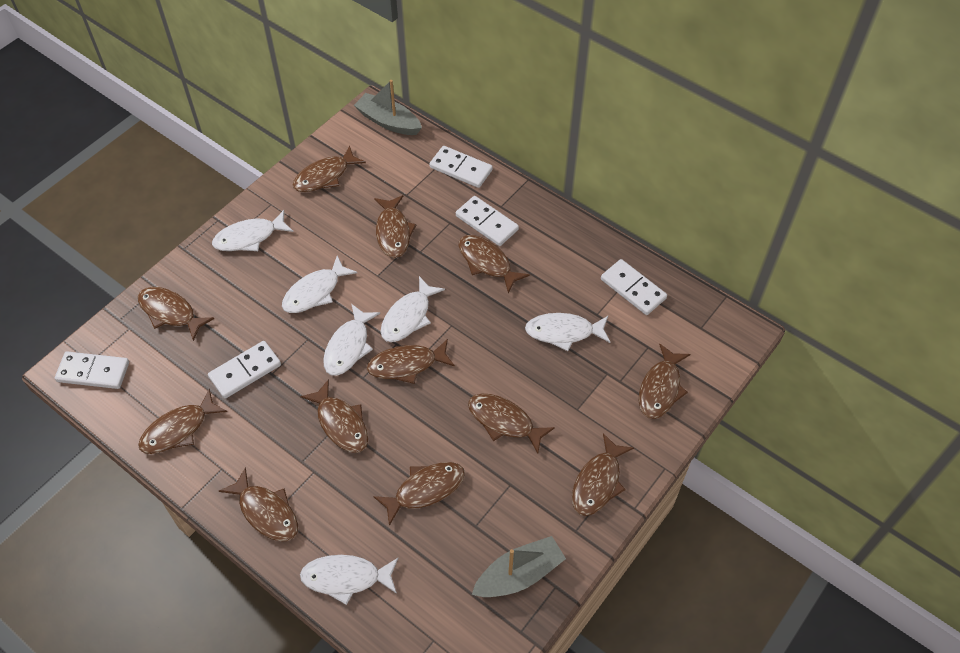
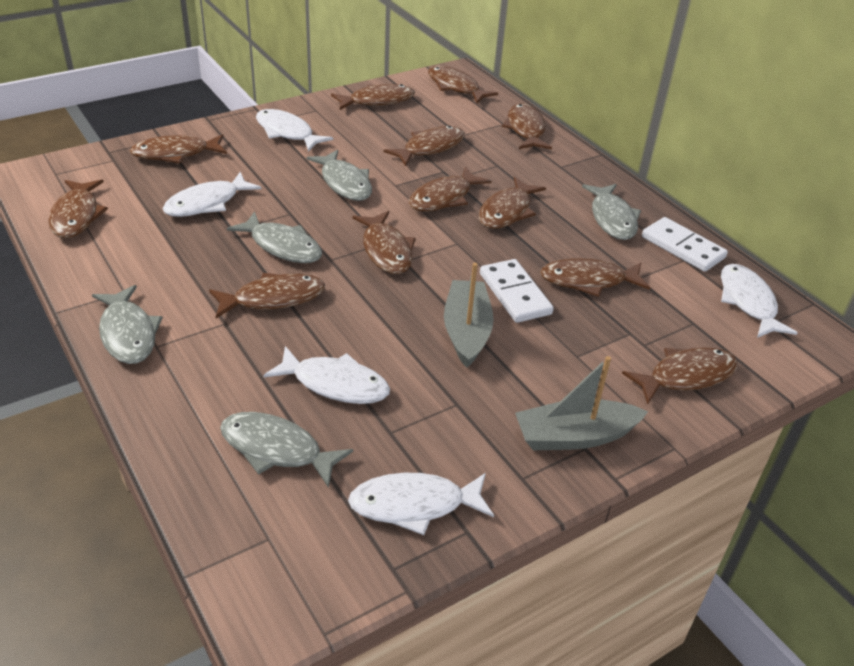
grey fish: none = 0 -> [92,285,163,364] [220,412,353,488] [227,211,322,263] [306,150,372,201] [582,184,641,240] = 5
white domino: [55,351,129,389] [208,341,281,399] [429,146,493,188] [456,196,519,246] [601,259,667,315] = 5 -> [480,259,554,323] [642,217,728,272] = 2
white fish: [212,210,294,251] [282,255,357,313] [300,555,398,605] [323,304,380,376] [380,276,445,342] [525,313,610,351] = 6 -> [163,172,262,217] [256,109,333,152] [263,346,390,404] [348,473,494,535] [721,264,798,338] = 5

